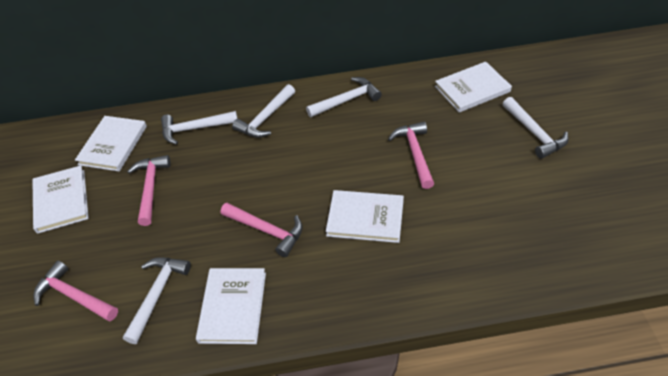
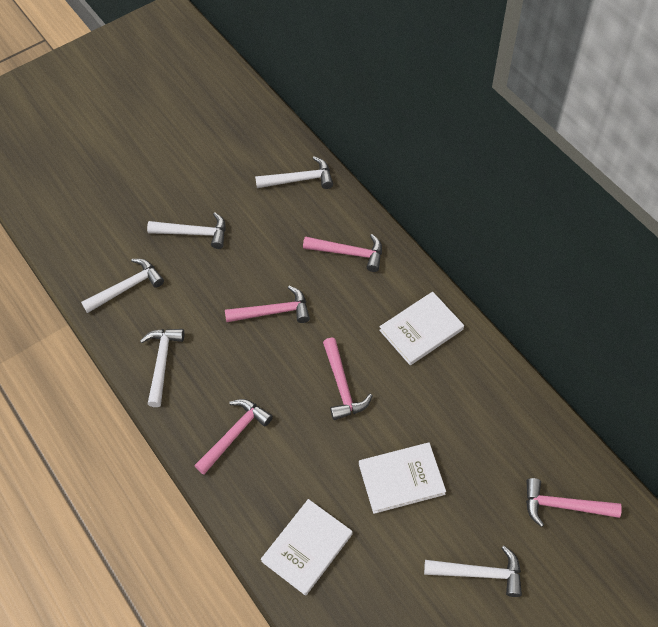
pink hammer: [33,260,118,321] [127,155,171,226] [221,203,303,257] [388,122,434,189] = 4 -> [194,399,273,475] [225,286,310,323] [303,234,382,272] [323,338,373,420] [526,478,622,527] = 5
white book: [33,165,89,234] [75,116,147,171] [196,268,266,344] [326,190,404,243] [435,62,512,113] = 5 -> [261,499,353,596] [359,443,446,514] [379,292,464,365] = 3

